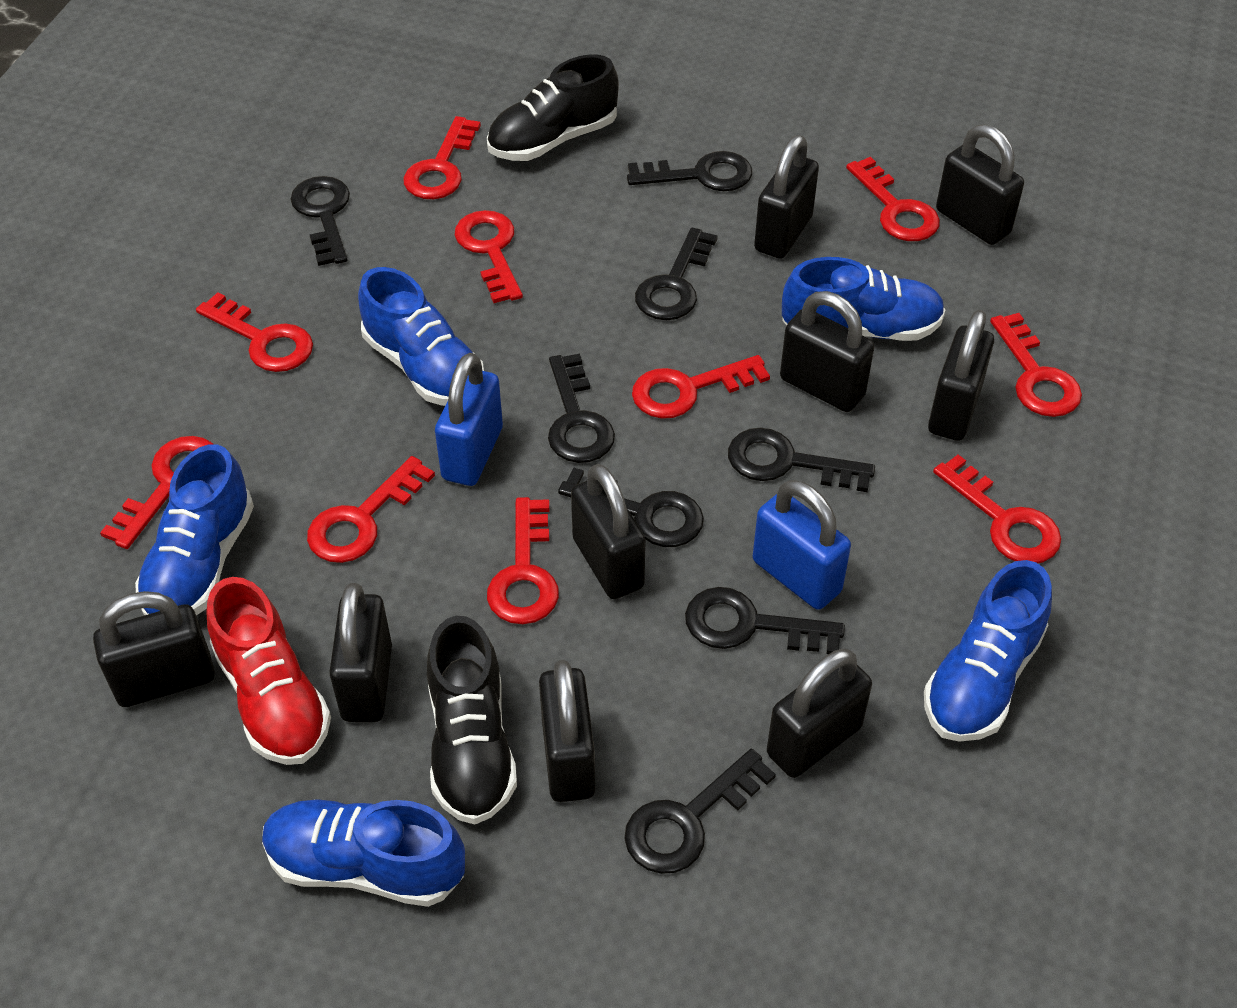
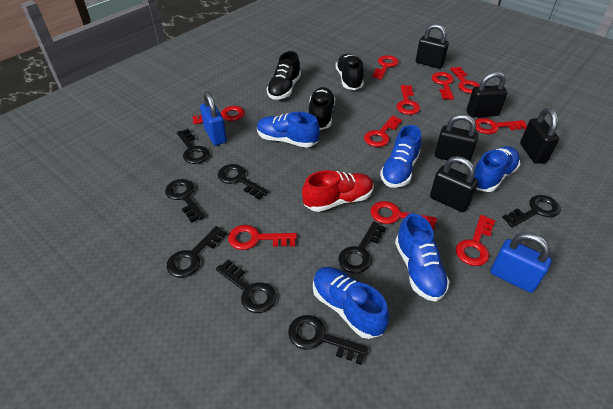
black padlock: [93,591,215,707] [329,583,392,722] [539,660,595,802] [571,464,646,599] [754,135,819,259] [767,649,872,778] [780,291,874,412] [928,310,994,441] [936,124,1024,245] = 9 -> [416,24,449,69] [430,156,478,212] [435,114,478,164] [467,72,508,118] [520,108,559,164] = 5
black shoe: [427,616,517,825] [487,55,619,161] = 2 -> [267,51,301,100] [309,87,335,130] [336,54,364,90] = 3

